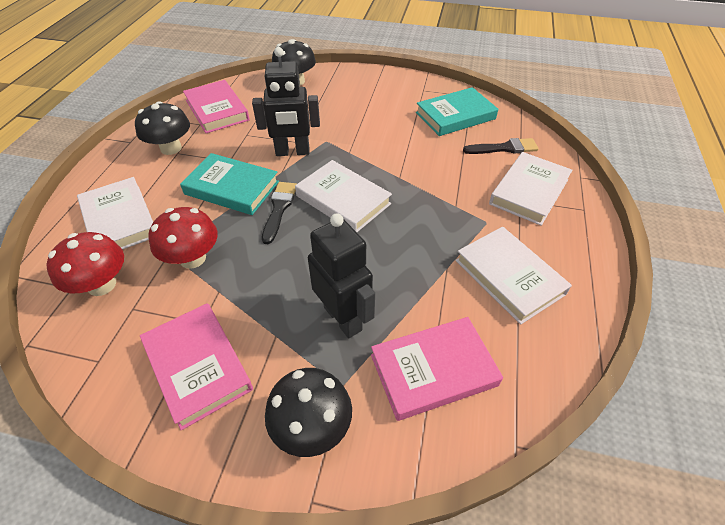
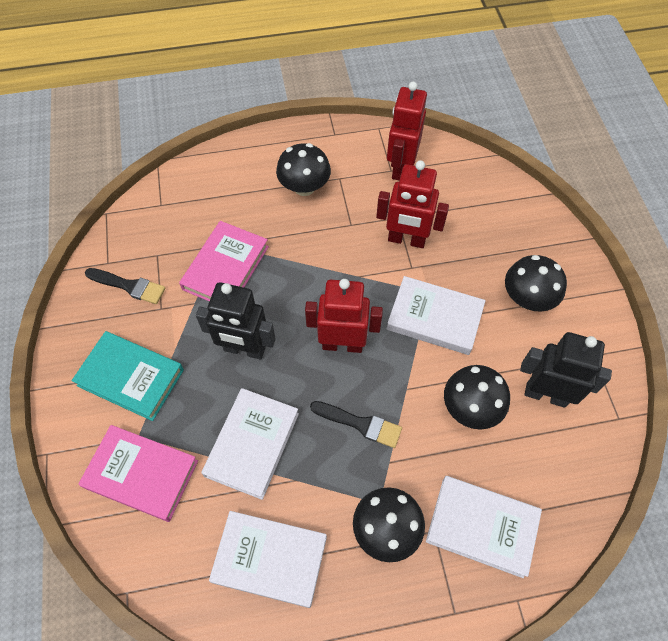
black mushroom: [135,101,190,155] [265,368,352,457] [272,39,316,85] = 3 -> [276,143,331,196] [353,487,425,562] [444,365,510,430] [505,255,567,312] = 4
pink book: [140,303,253,430] [183,80,250,133] [371,317,503,421] = 3 -> [78,425,198,522] [179,221,269,301] = 2
red mushroom: [46,232,124,296] [148,207,218,269] = 2 -> none = 0
red robot: none = 0 -> [305,279,383,353] [376,160,449,248] [387,82,427,180] = 3
turquoise book: [180,153,279,215] [416,87,498,136] = 2 -> [72,331,184,421] = 1

